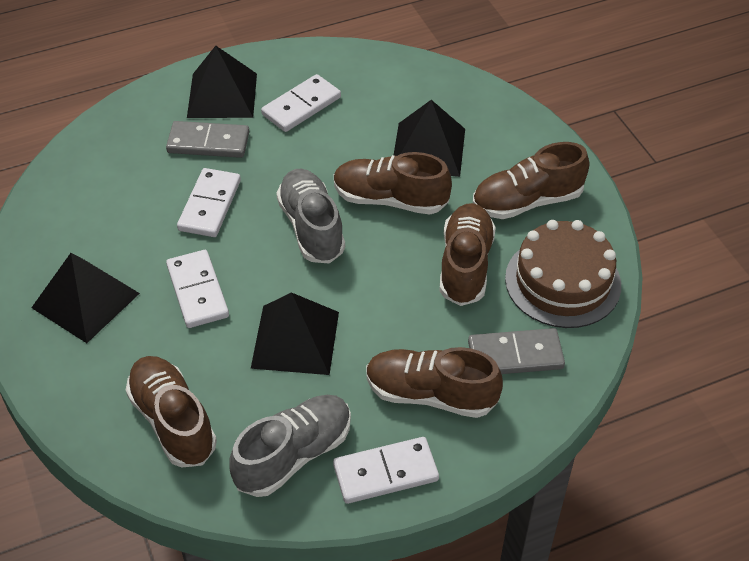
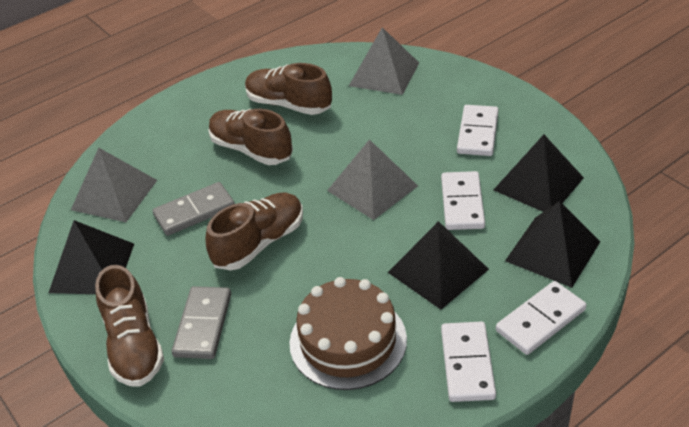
brown shoe: [126,356,217,468] [334,152,452,215] [366,347,503,418] [440,203,496,306] [473,142,589,219] = 5 -> [95,265,164,387] [205,193,303,270] [209,109,293,165] [245,63,332,115] = 4
grey pyramid: none = 0 -> [71,148,157,222] [327,139,418,220] [349,27,419,95] = 3
grey shoe: [229,395,351,497] [276,169,345,264] = 2 -> none = 0

